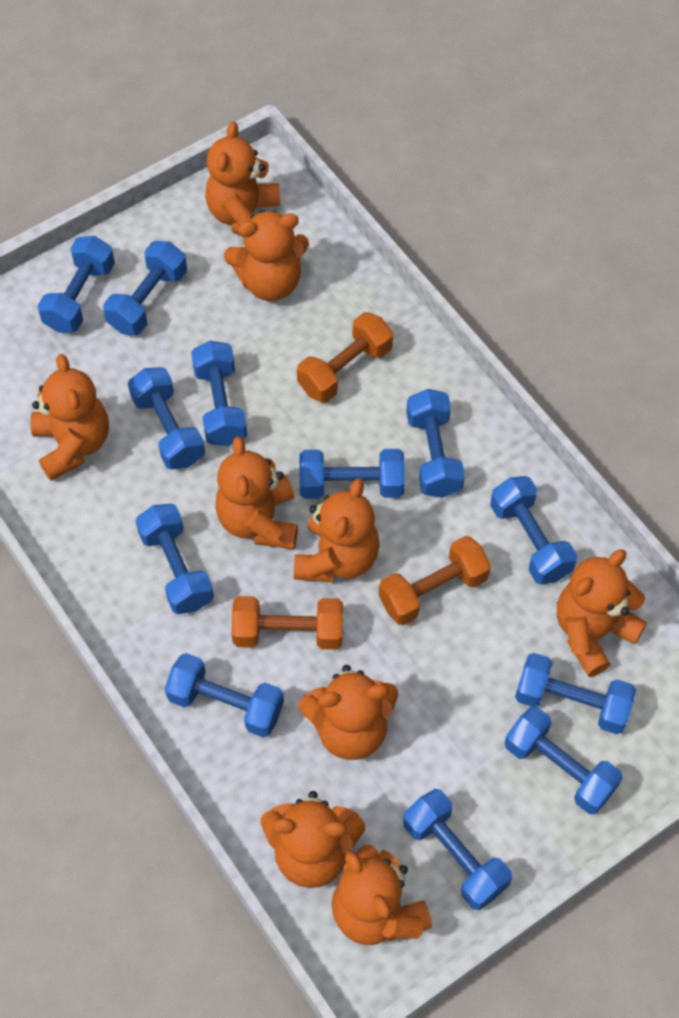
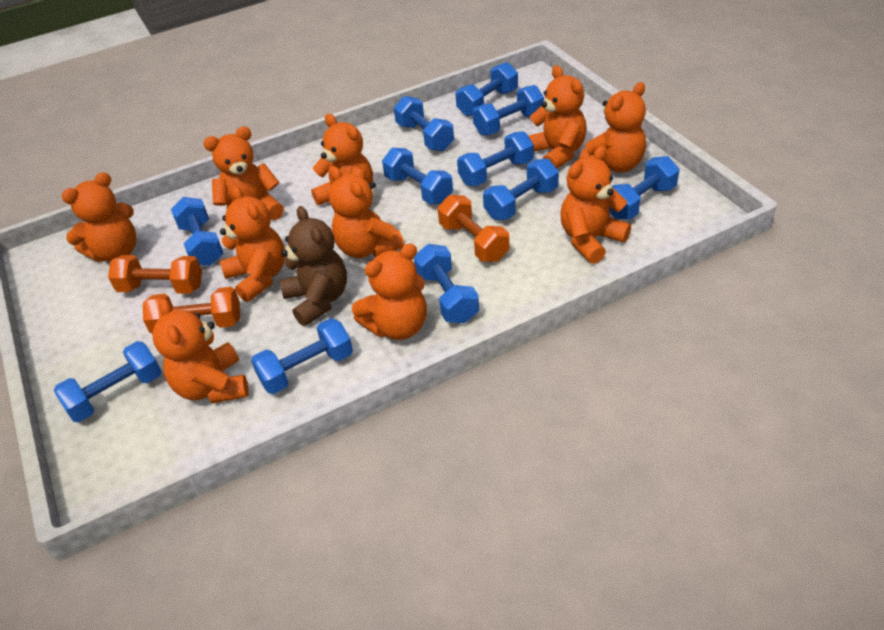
blue dumbbell: [38,236,115,333] [103,241,187,335] [128,367,205,469] [136,504,214,614] [165,653,284,738] [191,341,247,446] [299,449,405,499] [403,789,512,910] [406,389,465,498] [490,476,577,585] [505,707,623,814] [515,653,636,734] = 12 -> [54,341,162,422] [171,197,224,266] [251,318,353,394] [382,148,453,204] [394,96,454,151] [414,244,479,323] [455,62,518,117] [457,131,534,186] [473,85,544,135] [483,159,559,220] [609,156,679,219] = 11
brown teddy bear: none = 0 -> [280,206,347,326] = 1
orange teddy bear: [30,354,109,481] [205,121,280,236] [215,436,298,549] [224,210,309,301] [261,791,365,888] [294,478,380,582] [298,665,398,760] [331,845,432,945] [557,549,647,677] = 9 -> [61,172,136,262] [152,298,249,403] [203,126,284,220] [220,186,285,302] [311,114,373,213] [329,166,404,258] [352,243,427,340] [528,65,587,169] [560,146,631,264] [579,82,646,173] = 10

